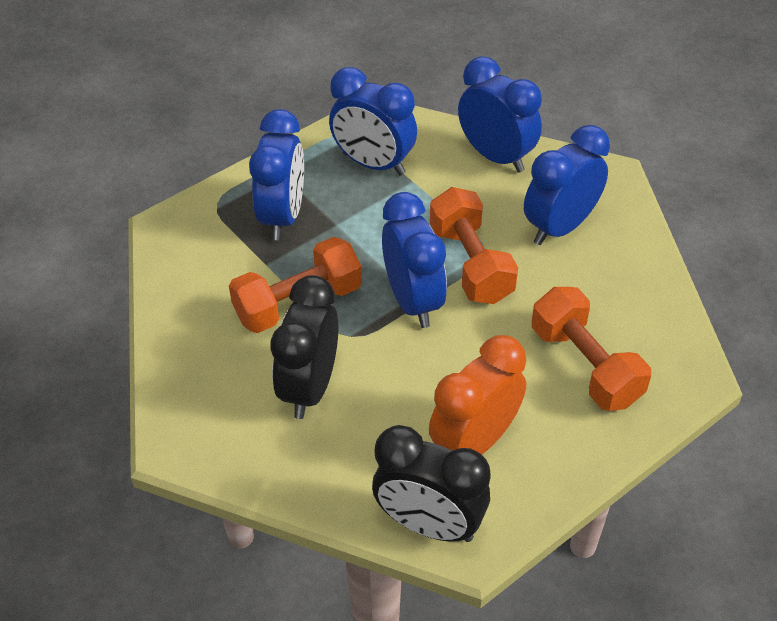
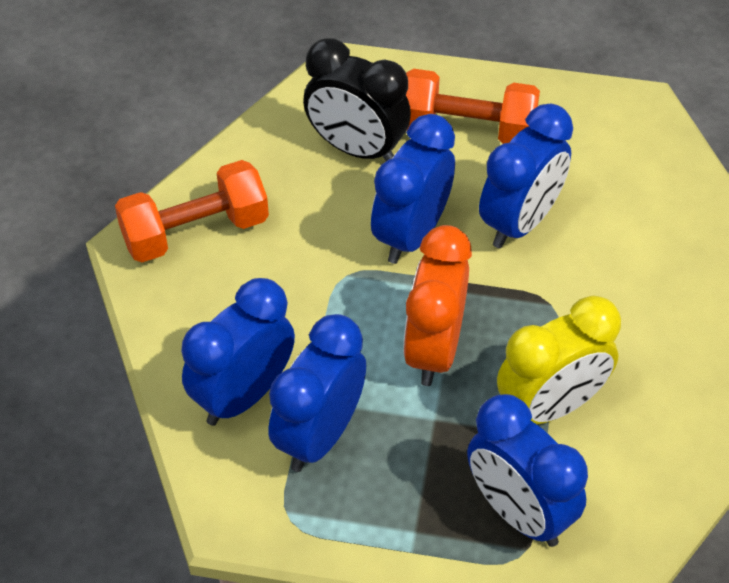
black clock: [270,275,338,419] [372,425,491,542] = 2 -> [303,38,411,161] = 1
orange dumbbell: [229,237,362,333] [430,187,518,304] [532,287,651,411] = 3 -> [115,160,269,262] [406,69,540,144] = 2
yellow clock: none = 0 -> [497,295,621,425] = 1

